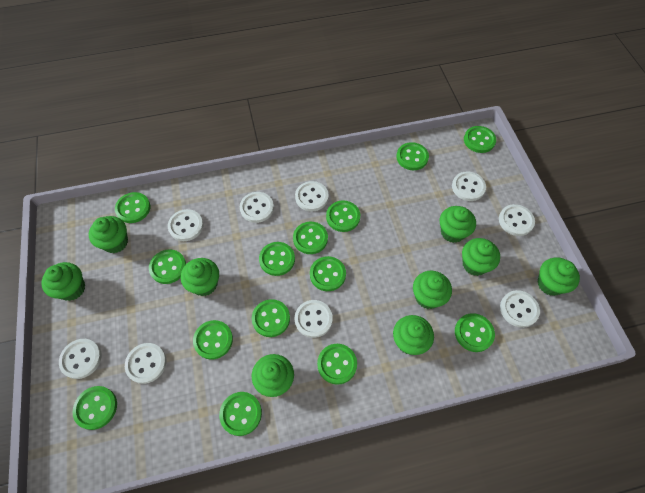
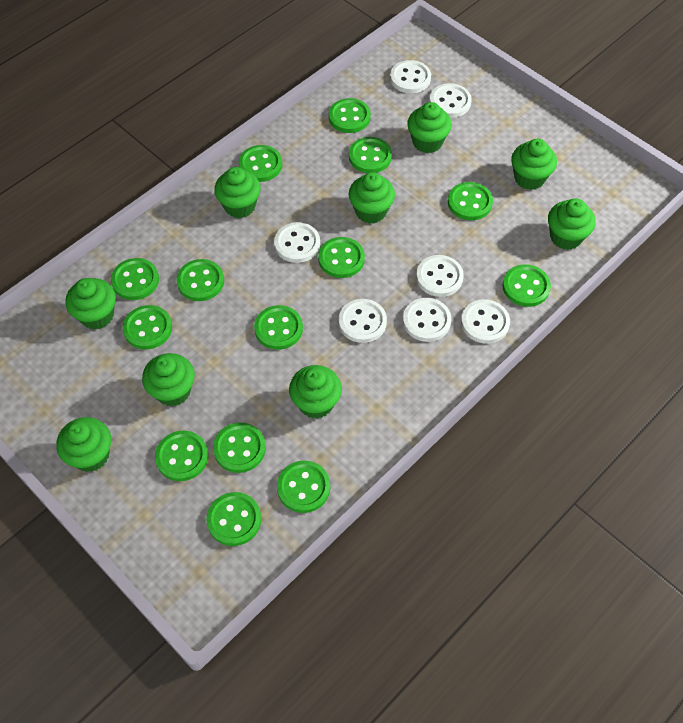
white button: [59,339,102,379] [125,343,166,384] [168,209,203,241] [240,192,274,223] [295,181,329,212] [295,300,333,338] [452,171,486,201] [499,204,535,236] [500,290,540,328] = 9 -> [274,222,320,263] [339,299,387,343] [390,60,431,93] [403,298,451,342] [416,255,464,297] [430,83,472,118] [461,299,510,344] = 7

